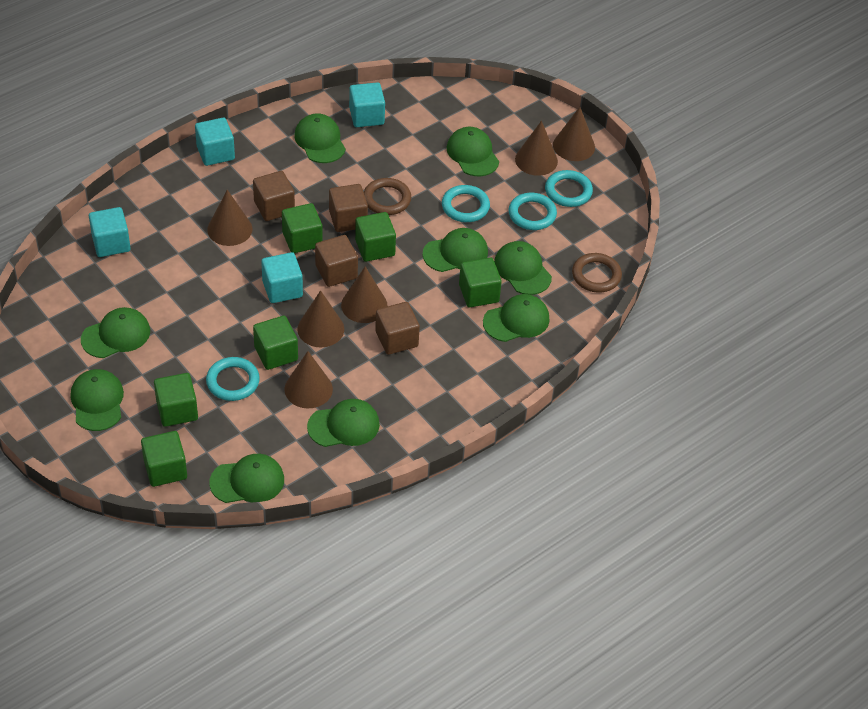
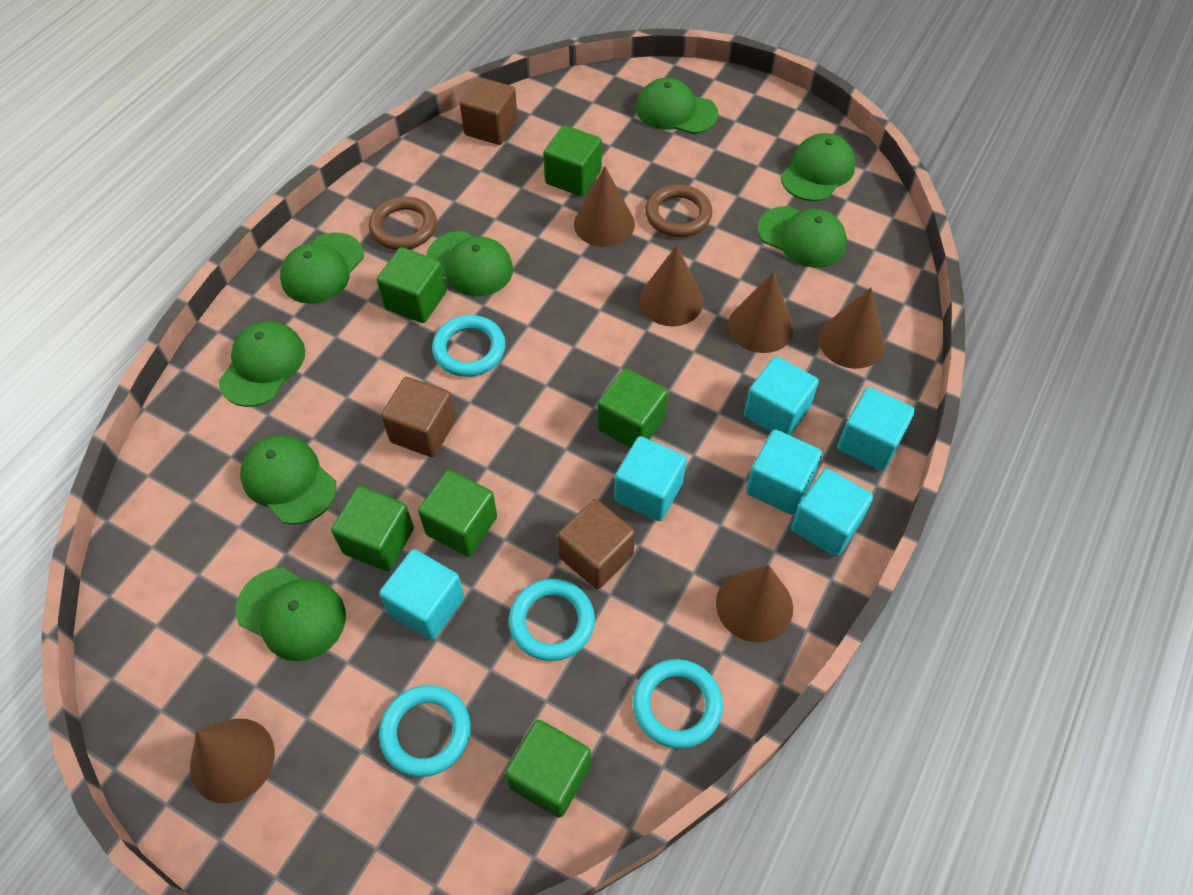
brown cube: [253,171,295,221] [315,235,358,287] [329,184,368,232] [375,302,420,355] = 4 -> [381,377,456,457] [460,77,518,145] [557,499,635,589] = 3
green cap: [70,369,124,431] [81,307,150,358] [209,454,284,503] [294,113,346,163] [307,399,380,447] [422,228,488,272] [447,127,499,176] [483,294,549,342] [494,241,552,295] = 9 -> [219,321,305,407] [236,567,346,661] [240,435,337,525] [280,232,364,304] [427,231,513,296] [636,78,718,134] [758,206,847,268] [781,133,856,201] = 8
turquoise cube: [89,207,130,257] [195,117,235,166] [261,252,303,303] [349,82,385,127] = 4 -> [379,549,465,640] [614,436,686,521] [744,356,819,435] [746,430,822,514] [791,468,873,557] [837,387,915,471] = 6

